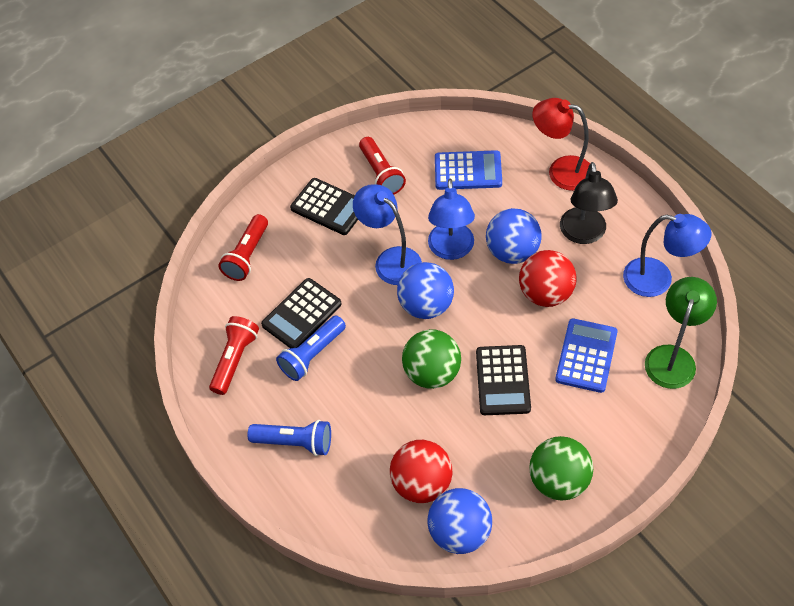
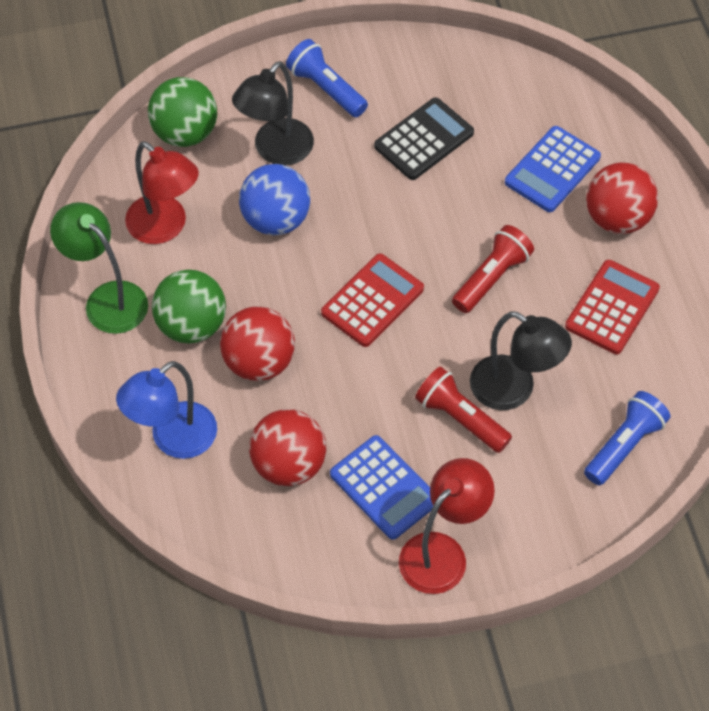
black calculator: [261,278,342,348] [290,178,358,235] [476,345,531,415] = 3 -> [374,97,474,180] = 1
black lamp: [560,162,618,244] = 1 -> [232,61,314,165] [470,311,572,410] = 2
blue ball: [397,262,454,319] [427,488,492,554] [486,208,542,264] = 3 -> [239,164,310,235] = 1
blue lamp: [353,184,422,285] [428,179,475,260] [623,214,712,297] = 3 -> [116,361,217,459] = 1
red ball: [390,440,453,503] [519,250,577,307] = 2 -> [220,306,295,381] [249,409,326,486] [586,162,658,234] = 3
red calculator: none = 0 -> [321,254,424,347] [565,260,660,354] = 2
red flashlight: [209,316,259,395] [218,214,268,281] [359,137,406,195] = 3 -> [415,367,512,453] [452,225,534,313] = 2
red lamp: [532,98,590,191] = 1 -> [125,141,199,244] [399,458,495,594] = 2

